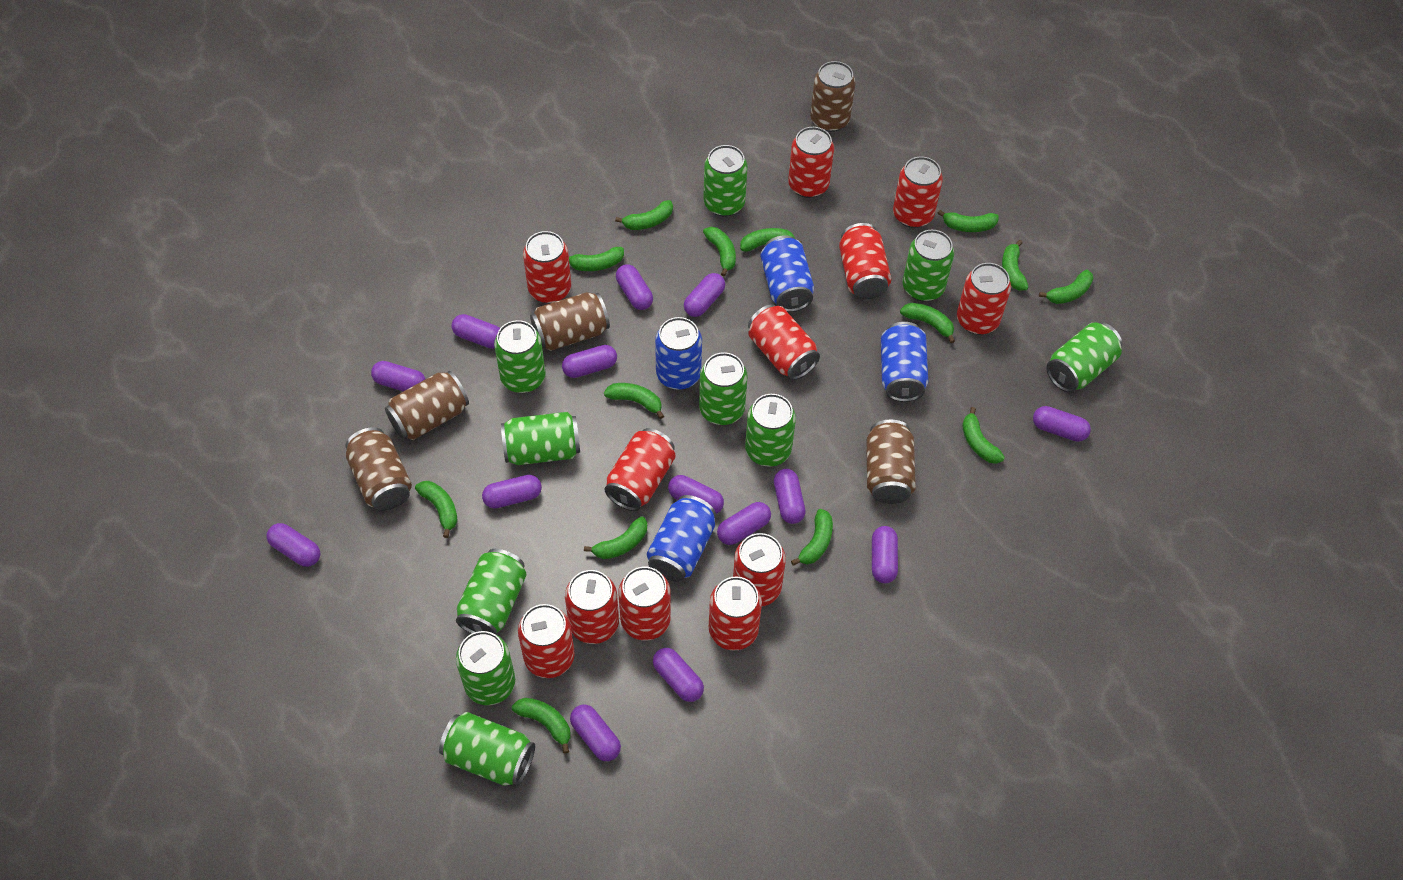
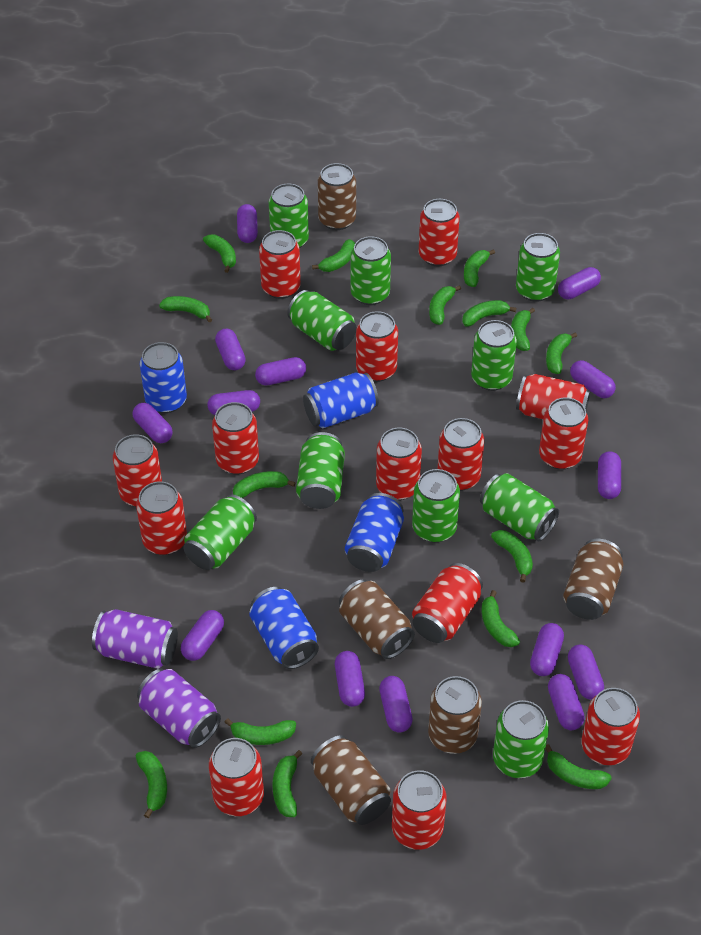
green banana: [415,481,458,538] [512,698,571,753] [569,247,624,271] [584,516,647,559] [604,383,664,419] [615,200,673,230] [703,227,736,276] [740,228,801,252] [791,509,833,566] [900,303,955,343] [938,210,999,232] [962,407,1005,464] [1002,240,1029,291] [1039,270,1093,304] = 14 -> [136,751,167,818] [159,296,212,322] [203,235,236,273] [224,718,296,745] [233,471,296,498] [272,750,302,817] [312,239,355,272] [429,285,461,325] [462,300,516,326] [464,249,495,287] [482,590,520,647] [491,530,533,583] [511,308,535,351] [546,332,577,374] [546,744,612,789] = 15
purple can: none = 0 -> [92,609,178,669] [137,669,221,748] = 2
red can: [518,604,575,678] [523,231,571,303] [565,570,619,644] [605,428,675,511] [618,567,671,640] [709,576,762,651] [733,533,786,606] [748,304,820,380] [788,127,834,198] [839,223,891,299] [893,156,943,228] [957,263,1011,335] = 12 -> [113,434,162,507] [136,481,187,555] [209,738,264,816] [212,402,259,474] [259,230,301,299] [356,311,398,382] [376,428,422,500] [392,770,447,850] [412,563,483,643] [419,199,460,267] [437,418,484,491] [516,374,590,419] [539,397,588,470] [581,688,640,765] = 14

